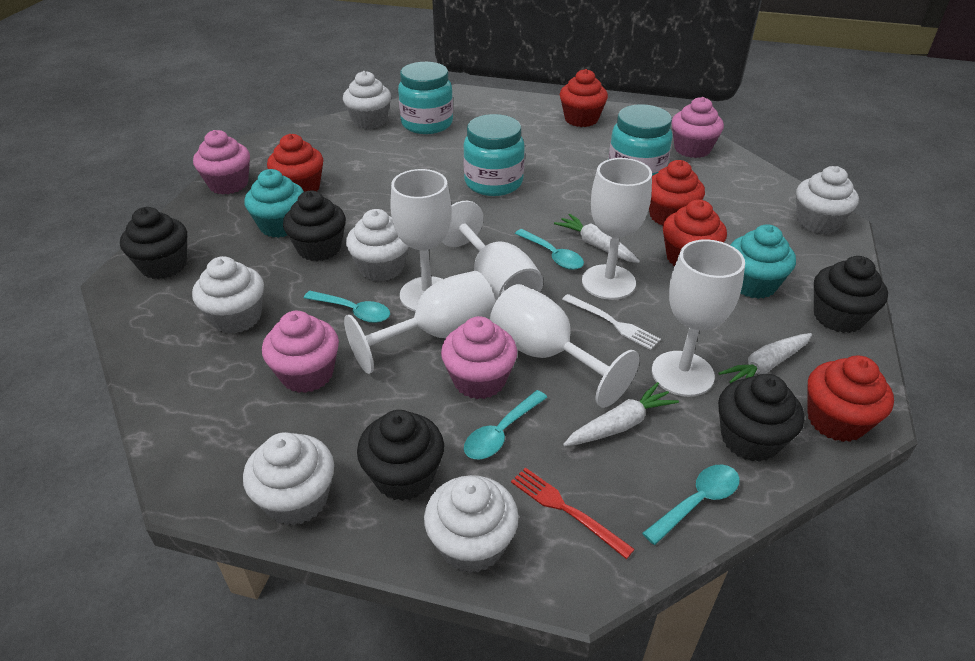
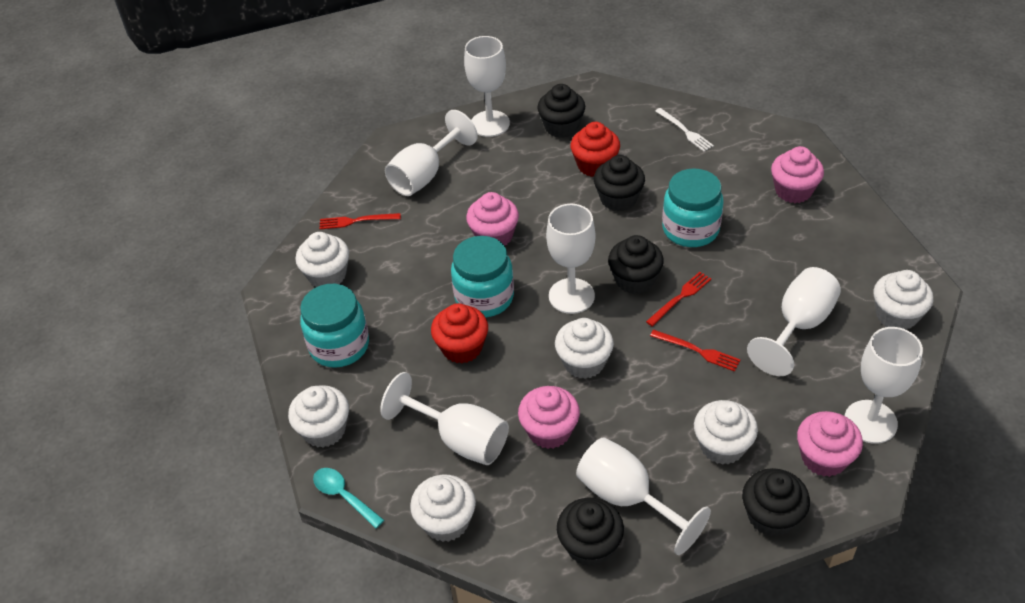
red cupcake: [267,134,323,192] [560,69,608,127] [649,160,705,225] [663,200,727,266] [808,356,894,442] = 5 -> [431,303,488,363] [570,122,620,177] = 2
red fork: [511,467,635,559] = 1 -> [319,213,401,229] [646,272,711,327] [650,330,740,372] = 3
turquoise cupcake: [245,169,304,238] [731,224,796,299] = 2 -> none = 0
turquoise spoon: [304,291,390,323] [464,390,548,459] [515,229,584,270] [642,465,740,545] = 4 -> [313,468,384,529] = 1
white carrot: [554,214,640,263] [563,382,679,446] [718,333,812,383] = 3 -> none = 0
white goblet: [344,271,495,374] [390,169,451,311] [442,201,543,302] [490,284,639,408] [582,158,652,300] [652,239,745,397] = 6 -> [380,372,509,465] [385,110,478,196] [464,36,510,137] [546,204,595,314] [576,437,711,555] [747,267,841,376] [844,327,923,444] = 7

